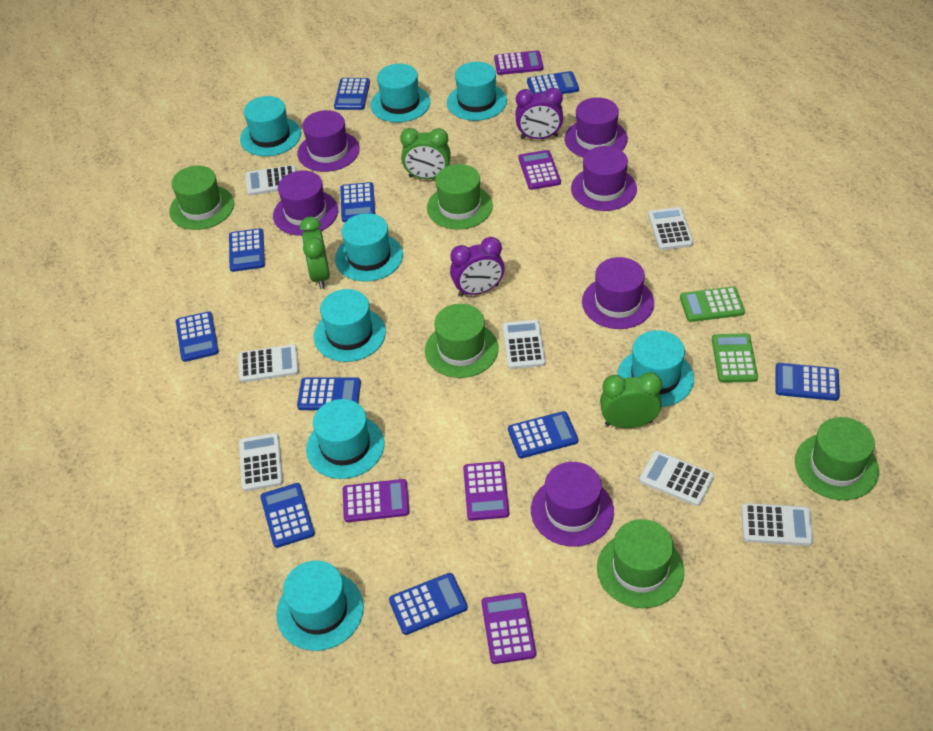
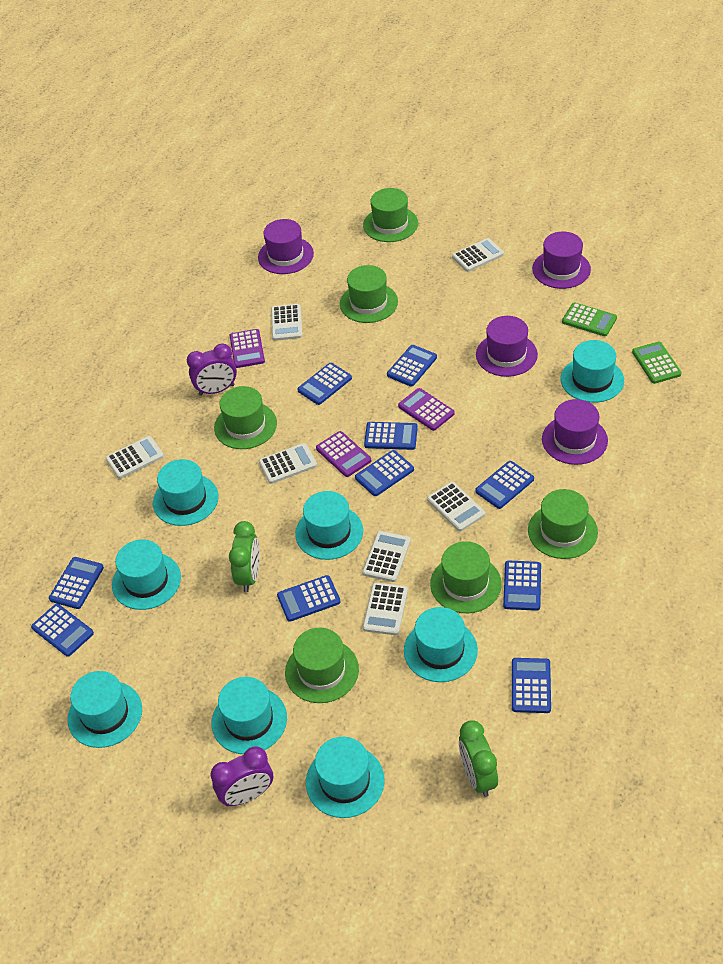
green clock: [300,217,330,289] [400,128,451,179] [600,372,662,428] = 3 -> [229,521,260,592] [459,720,498,797] = 2
green hat: [169,166,234,230] [425,304,499,378] [427,164,493,229] [597,519,684,608] [795,417,879,500] = 5 -> [214,386,277,449] [285,628,359,703] [340,265,398,323] [363,188,418,242] [430,541,502,613] [528,489,598,559] = 6
purple calculator: [343,479,410,522] [463,461,509,521] [481,592,536,664] [494,50,543,75] [519,150,561,190] = 5 -> [229,329,265,368] [316,431,371,477] [398,388,455,431] = 3
purple hat: [273,171,338,236] [297,110,360,172] [531,462,614,547] [565,97,628,158] [571,146,637,211] [582,257,654,329] = 6 -> [258,219,314,274] [476,316,538,377] [532,232,591,289] [542,399,608,465] = 4

